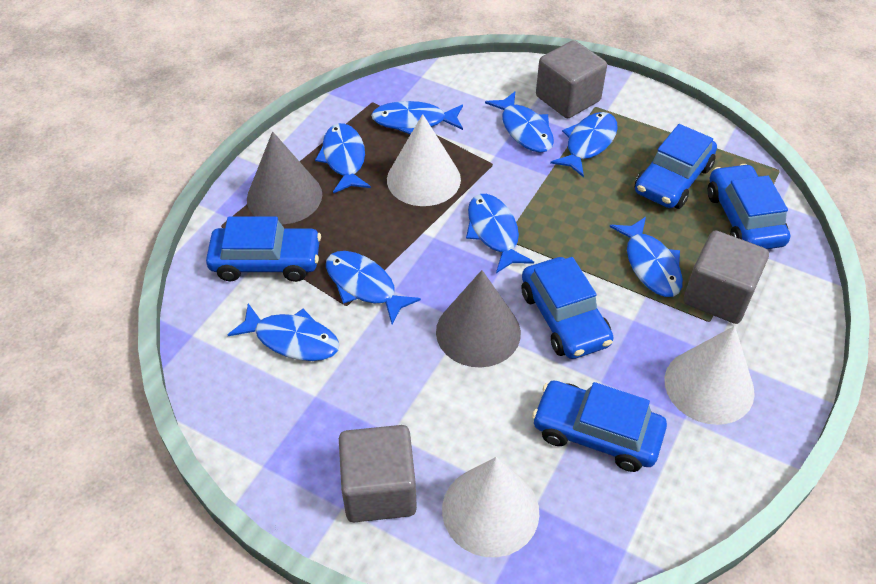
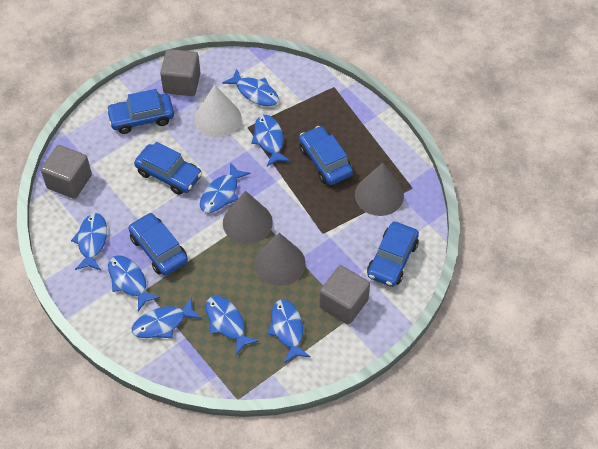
grey cone: [247,131,322,224] [436,270,521,367] = 2 -> [223,191,273,244] [255,233,306,286] [355,163,404,216] = 3
white cone: [387,114,461,206] [442,457,539,557] [665,326,755,425] = 3 -> [195,84,242,138] = 1

